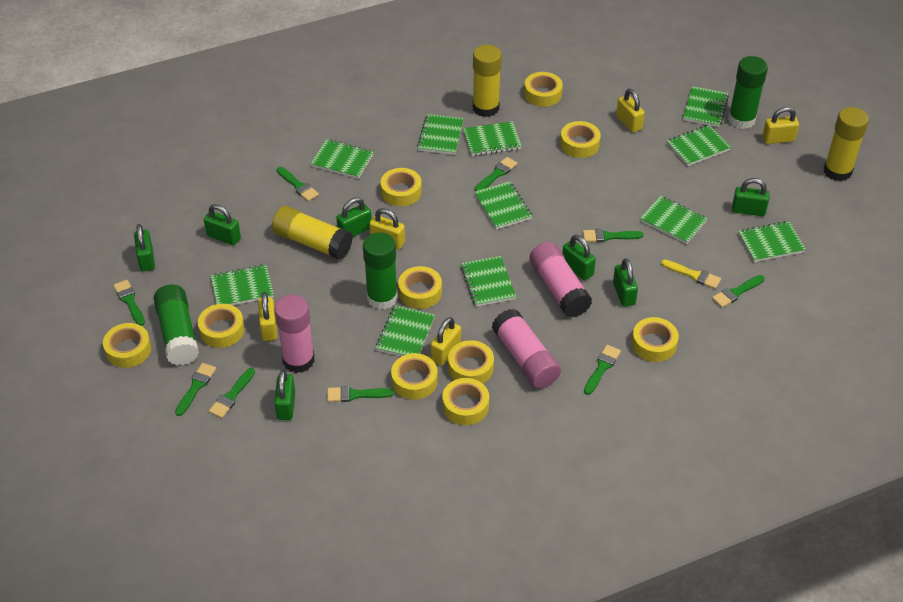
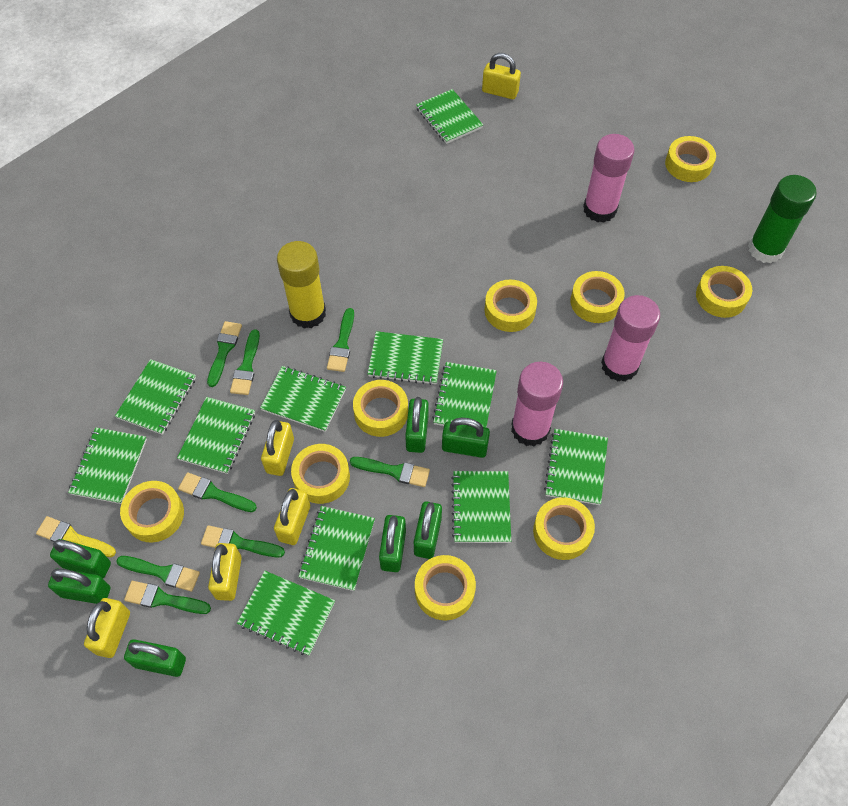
green brush: [113,280,145,326] [175,363,216,416] [209,368,255,418] [277,167,319,201] [327,386,394,402] [475,157,517,191] [583,229,643,242] [584,345,621,395] [712,275,765,308] = 9 -> [116,556,200,591] [124,581,211,614] [178,472,257,512] [201,525,285,557] [207,321,242,387] [230,329,260,395] [327,308,354,372] [350,457,430,487] = 8
green glue stick: [153,285,199,365] [363,232,398,310] [728,56,768,129] = 3 -> [748,175,817,263] = 1
yellow glue stick: [272,206,353,260] [473,45,502,117] [824,107,869,181] = 3 -> [277,241,326,329] = 1
yellow tape: [103,323,151,368] [198,304,245,348] [381,168,422,206] [391,353,438,400] [398,266,442,309] [442,378,489,425] [448,340,494,384] [524,72,563,107] [560,121,601,158] [632,317,679,362] = 10 -> [120,481,184,543] [291,444,350,504] [353,380,408,437] [415,555,476,620] [484,279,537,332] [533,497,595,560] [571,271,625,323] [665,136,716,182] [696,266,752,318] = 9

